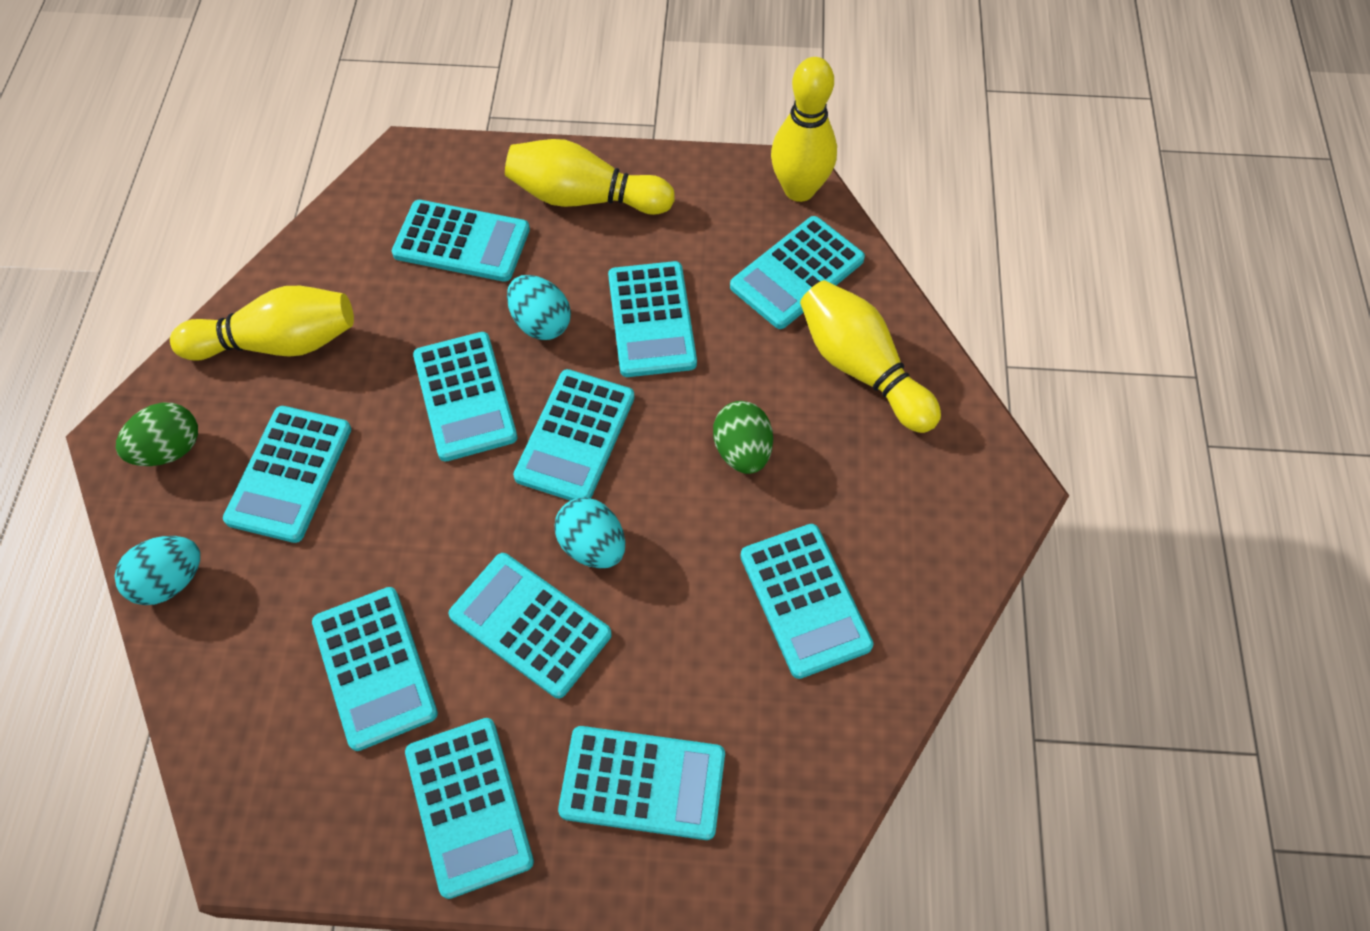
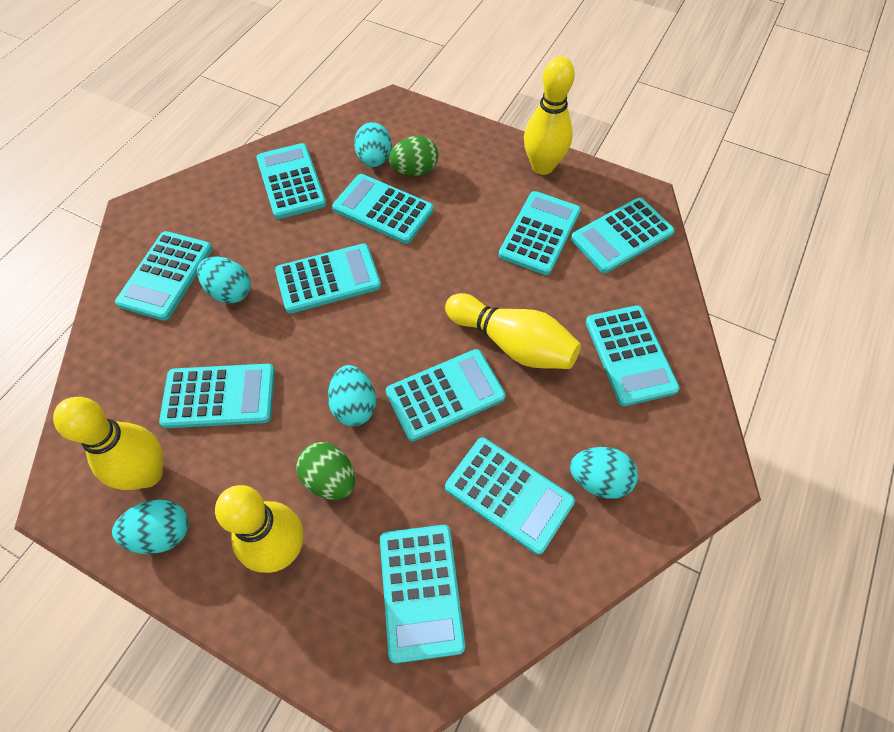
turquoise egg: [114,536,200,605] [507,275,571,340] [554,497,625,568] = 3 -> [112,500,188,554] [197,257,251,304] [328,365,376,426] [354,122,392,167] [570,447,638,499] = 5

